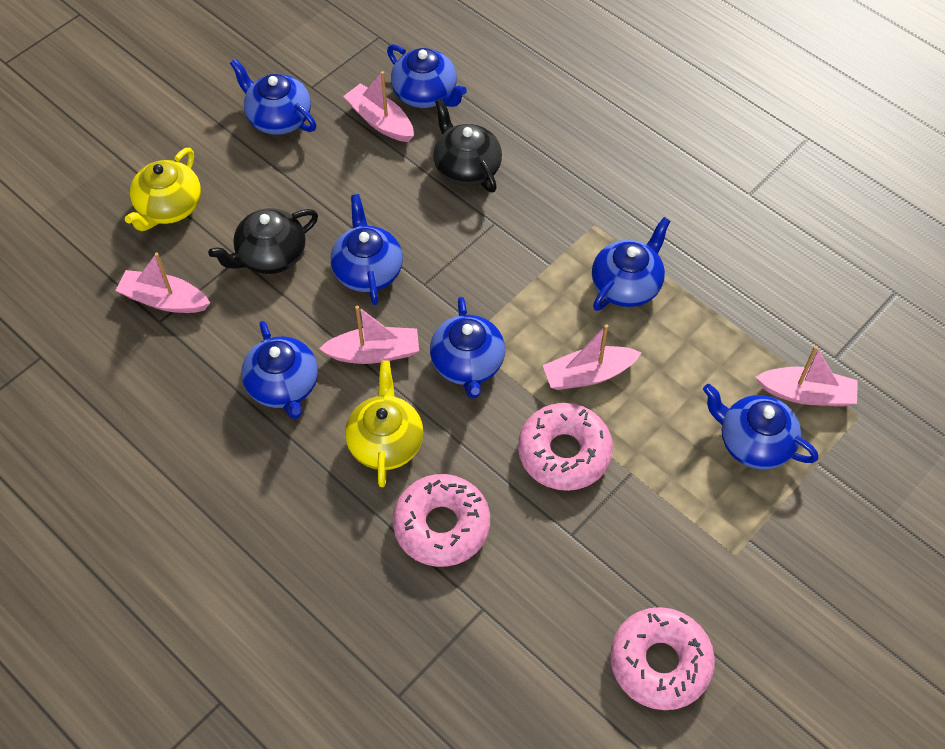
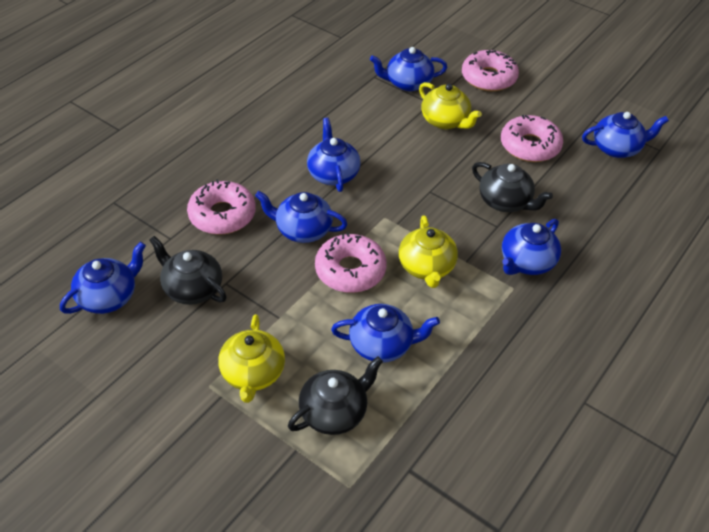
black teapot: [208,208,318,274] [433,98,502,193] = 2 -> [149,236,227,305] [288,356,383,435] [472,162,553,212] = 3
pink boat: [115,252,210,313] [319,306,419,364] [343,71,414,142] [543,324,642,390] [756,345,858,406] = 5 -> none = 0
pink donut: [393,474,490,567] [518,403,613,491] [610,607,715,710] = 3 -> [187,179,256,235] [315,232,387,293] [462,50,519,91] [501,115,563,162] = 4
yellow teapot: [125,148,201,231] [345,361,424,487] = 2 -> [218,314,285,403] [399,216,458,288] [419,82,482,129] = 3

